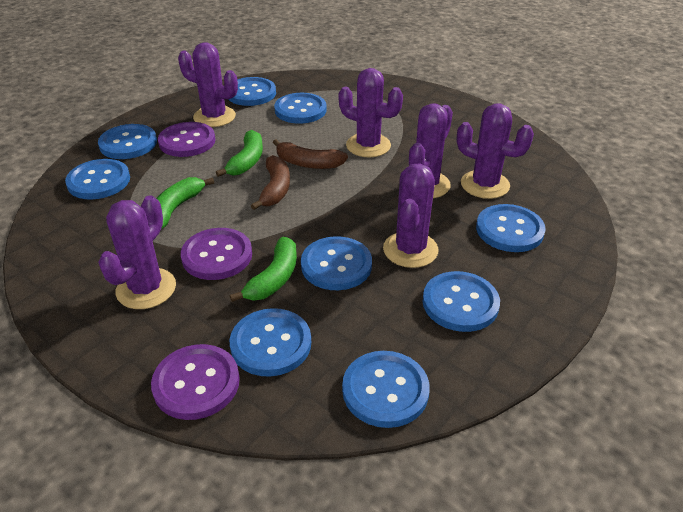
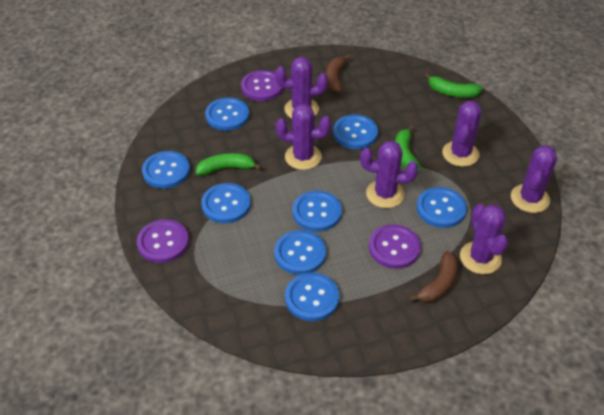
blue button: [65,159,130,200] [98,124,157,159] [228,77,276,106] [230,308,311,377] [274,93,327,124] [301,236,372,290] [342,351,430,428] [423,271,500,332] [476,204,546,252] = 9 -> [142,151,190,189] [201,183,251,223] [205,98,249,131] [274,230,326,275] [285,273,339,321] [292,190,342,232] [333,115,378,149] [416,187,467,228] = 8

